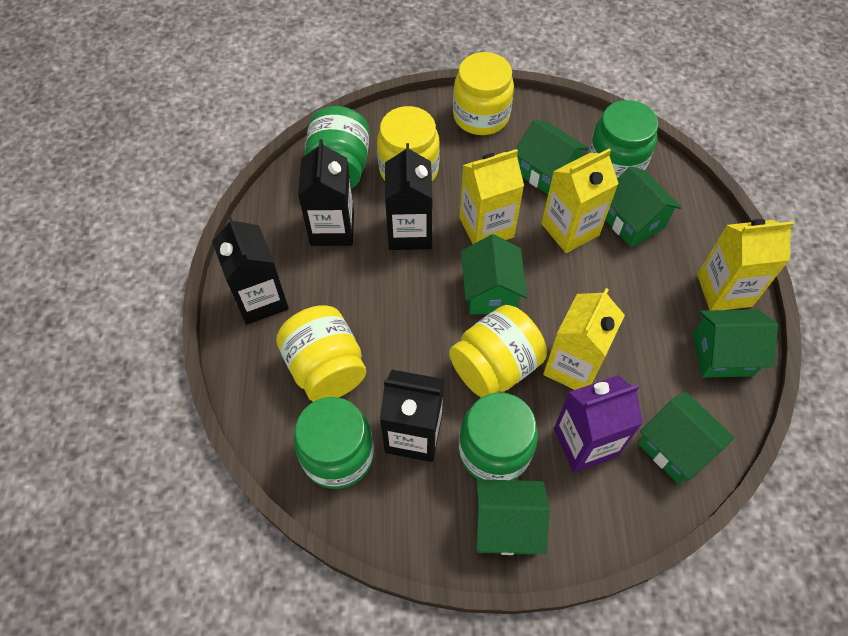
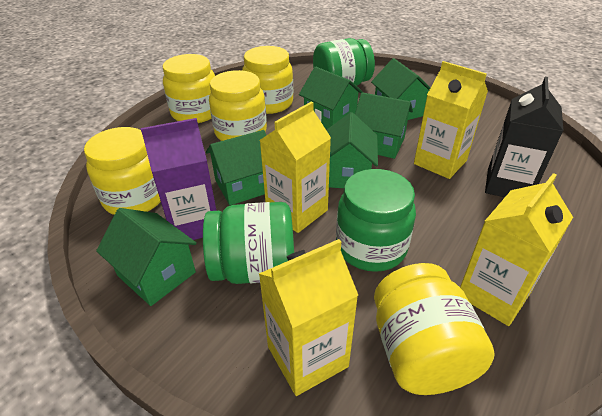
black carton: [212,216,289,325] [298,139,354,246] [380,370,444,462] [385,143,433,250] = 4 -> [485,77,564,197] = 1
green jar: [294,397,374,489] [304,106,369,189] [459,392,538,480] [588,100,658,179] = 4 -> [203,202,294,284] [313,38,375,86] [336,169,416,272] = 3
yellow jar: [276,305,366,402] [377,106,440,181] [449,305,547,397] [453,52,514,135] = 4 -> [84,127,161,215] [162,54,215,123] [209,70,267,141] [242,46,293,114] [374,263,495,395] = 5

